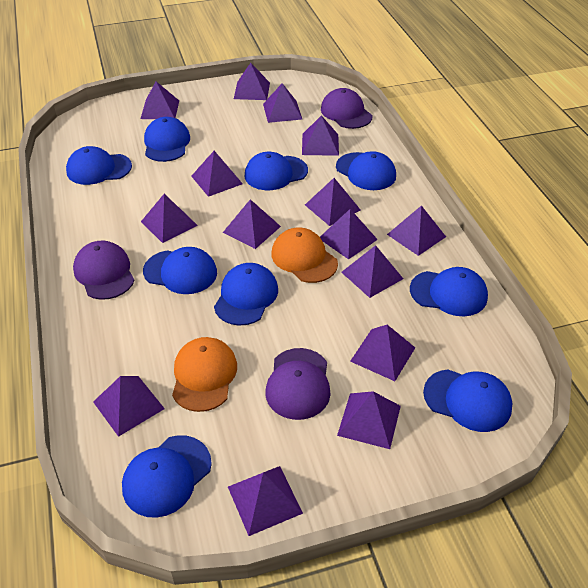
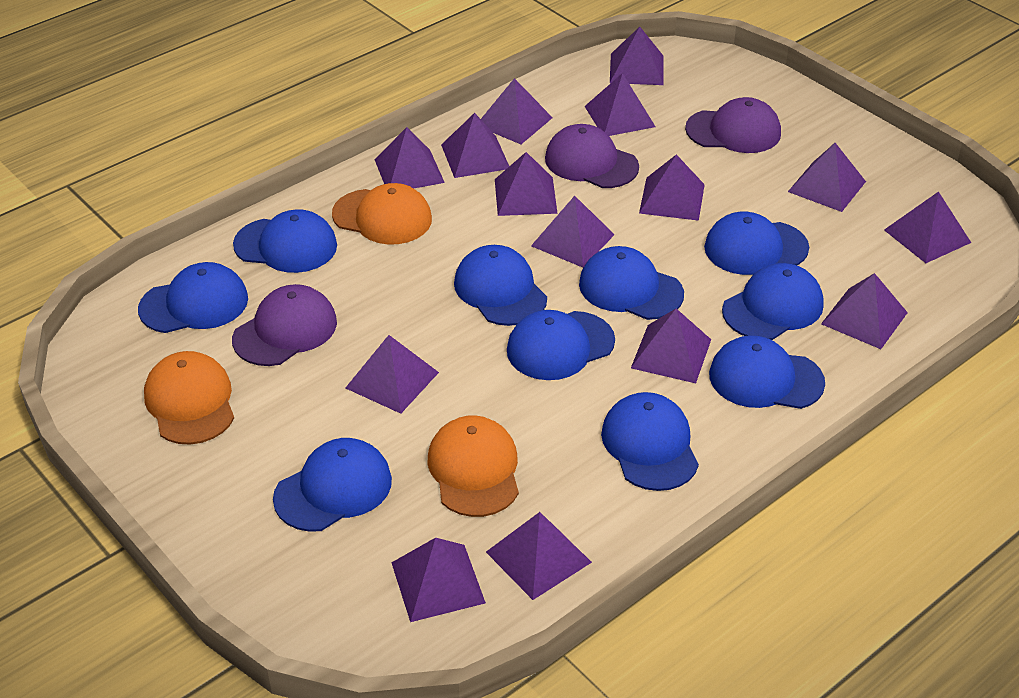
blue cap: [66,146,132,185] [122,435,212,518] [143,247,217,294] [144,117,190,162] [214,263,278,326] [245,152,308,190] [336,151,396,190] [410,267,488,316] [423,369,513,432] = 9 -> [138,262,248,333] [233,209,337,273] [273,438,392,532] [454,245,547,326] [507,310,615,380] [579,246,684,320] [601,392,699,491] [704,212,809,275] [709,335,825,409] [722,263,824,340] = 10
orange cap: [172,337,237,412] [272,227,338,283] = 2 -> [144,351,234,445] [332,183,432,244] [428,415,519,517] = 3

